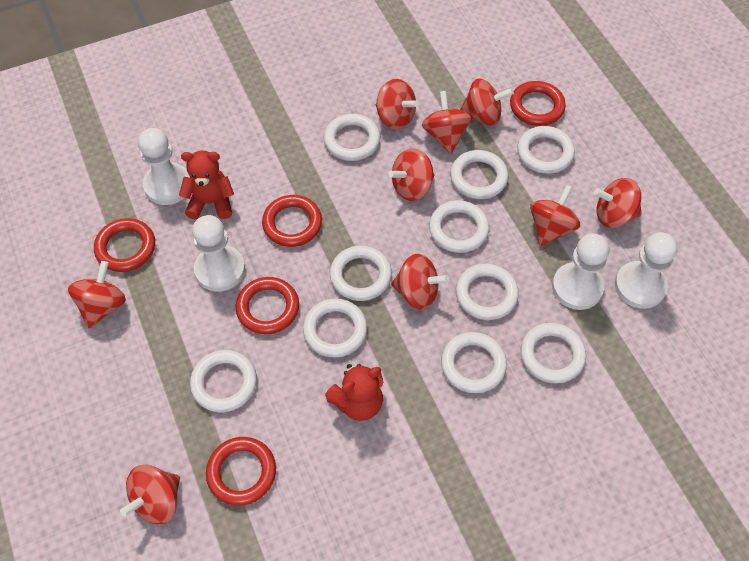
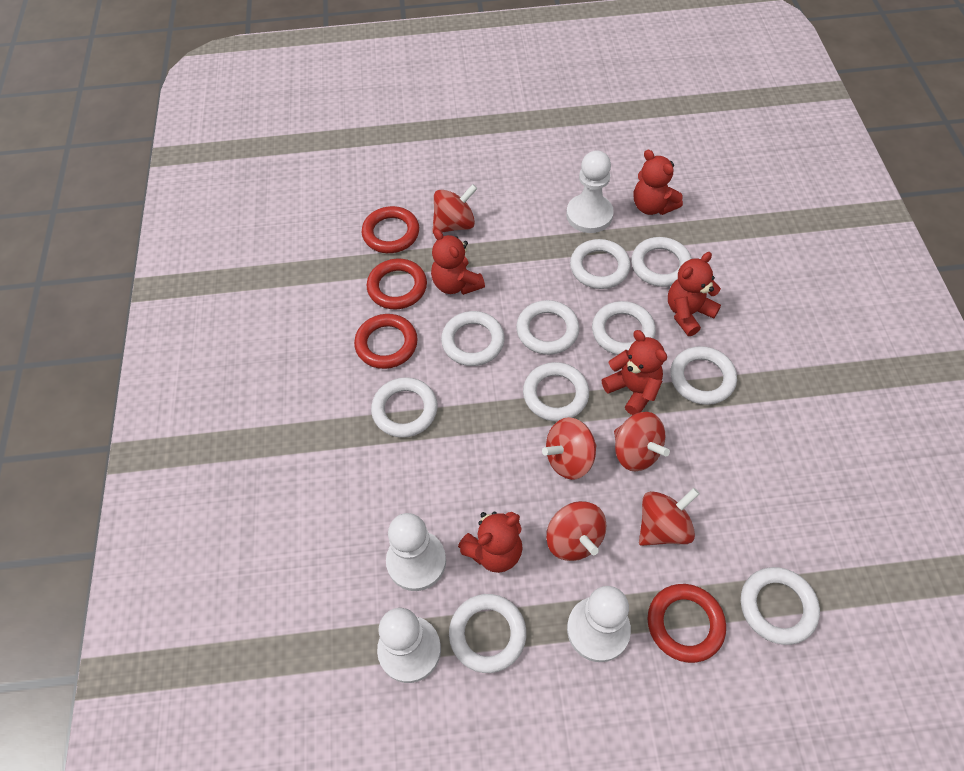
red ring: [94,218,155,272] [206,437,276,506] [236,277,299,334] [262,195,322,247] [510,81,566,126] = 5 -> [354,314,418,369] [362,206,419,253] [367,259,427,309] [648,584,726,663] = 4
red spinning top: [68,261,126,328] [120,465,180,524] [376,79,419,130] [388,148,434,201] [391,254,449,310] [422,91,472,154] [460,79,514,126] [530,185,580,247] [594,178,642,228] = 9 -> [432,184,478,234] [542,417,597,480] [546,501,606,561] [614,412,670,471] [639,488,700,546] = 5
red teddy bear: [179,150,234,219] [325,364,383,421] = 2 -> [431,229,485,295] [458,512,523,573] [602,330,667,415] [634,150,683,215] [668,252,721,336] = 5

